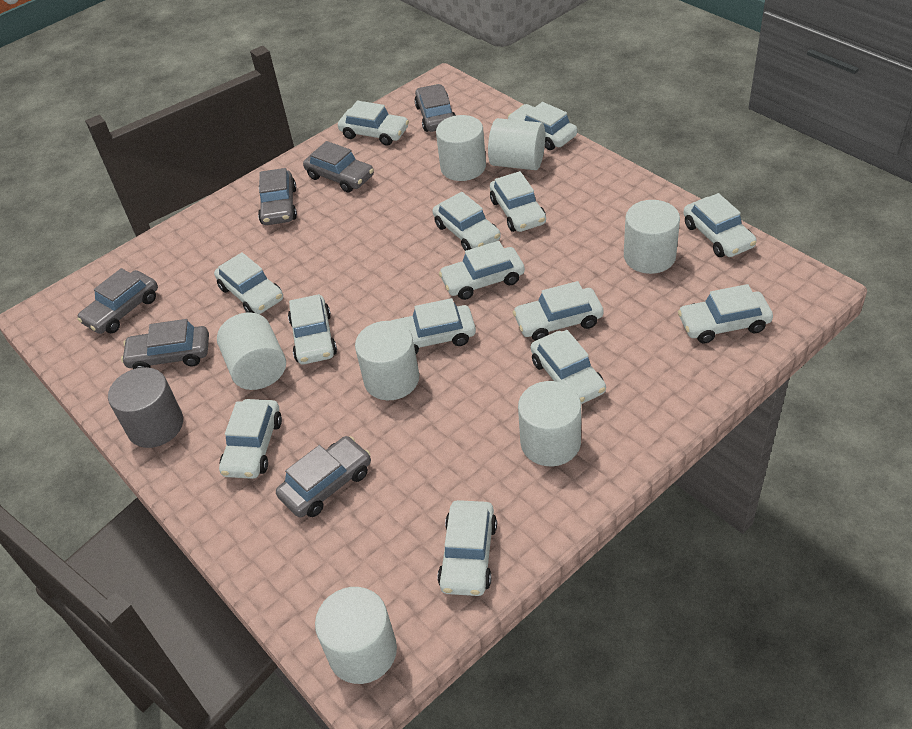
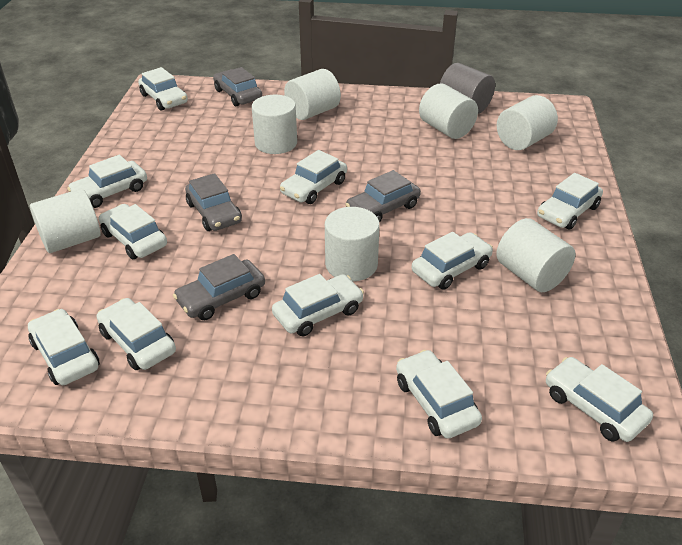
grey car: [77,268,158,334] [121,319,209,369] [258,168,297,225] [276,436,371,518] [303,141,374,193] [414,84,456,132] = 6 -> [173,254,265,320] [185,173,242,231] [213,67,262,106] [345,170,421,223] = 4
white car: [214,252,283,314] [219,399,282,479] [288,294,337,364] [338,101,409,146] [391,298,476,354] [433,192,501,251] [437,500,497,596] [439,241,525,300] [490,171,546,232] [508,102,577,150] [513,281,603,341] [531,330,606,404] [678,284,773,343] [684,193,757,257] = 14 -> [28,309,100,385] [67,155,147,208] [97,298,176,370] [99,204,167,259] [138,67,188,111] [272,274,364,336] [280,150,347,204] [396,350,482,439] [412,232,493,290] [537,173,603,230] [546,357,653,442] = 11

